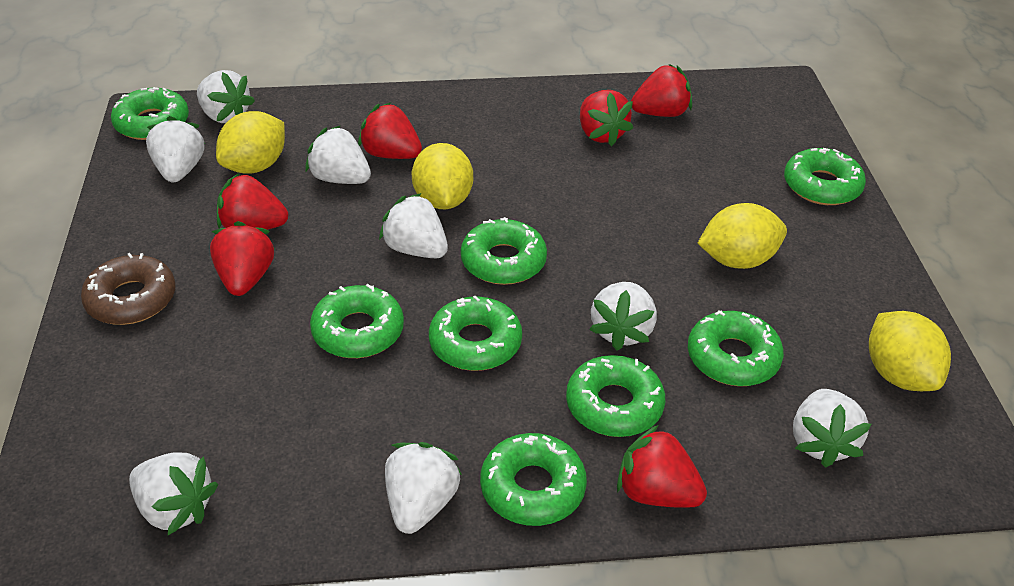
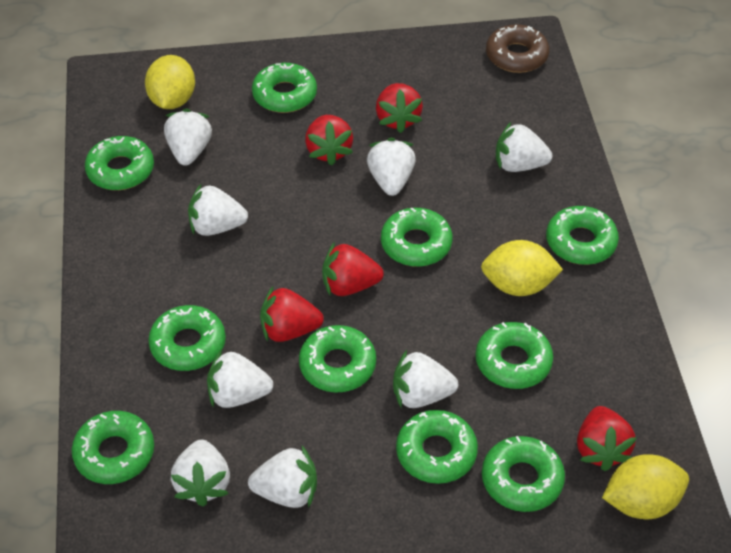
green donut: [111,87,189,140] [310,284,404,358] [429,296,522,371] [461,217,547,285] [480,433,587,526] [566,355,665,437] [688,310,784,386] [784,148,866,205] = 8 -> [72,411,154,484] [85,136,154,190] [148,305,226,371] [252,63,317,113] [299,325,376,393] [381,208,452,267] [396,410,478,484] [476,322,553,389] [482,436,565,512] [546,206,619,265] = 10
red strawberry: [210,221,275,296] [217,172,288,230] [358,103,422,159] [580,90,633,146] [617,425,707,508] [631,64,692,117] = 6 -> [260,285,324,342] [305,115,353,166] [322,242,384,296] [376,83,423,133] [577,406,637,471] = 5
yellow lemon: [216,111,285,174] [412,143,473,209] [698,203,787,269] [869,311,951,391] = 4 -> [145,55,195,109] [481,240,563,296] [602,455,689,519] = 3

